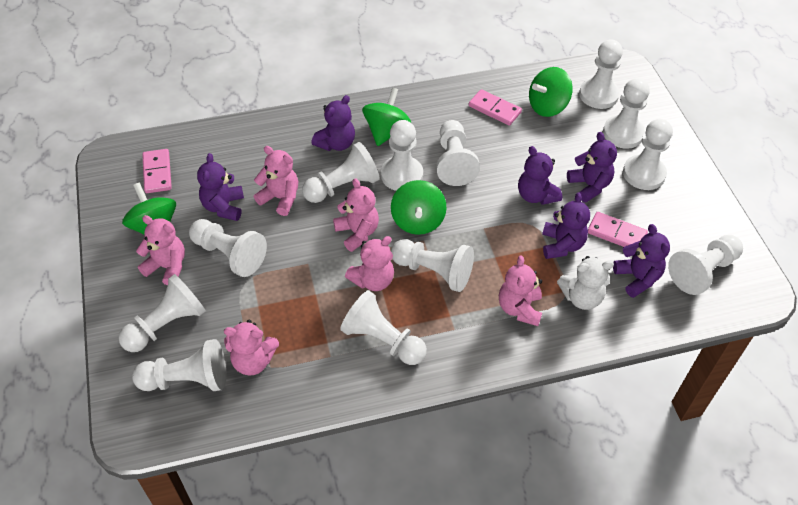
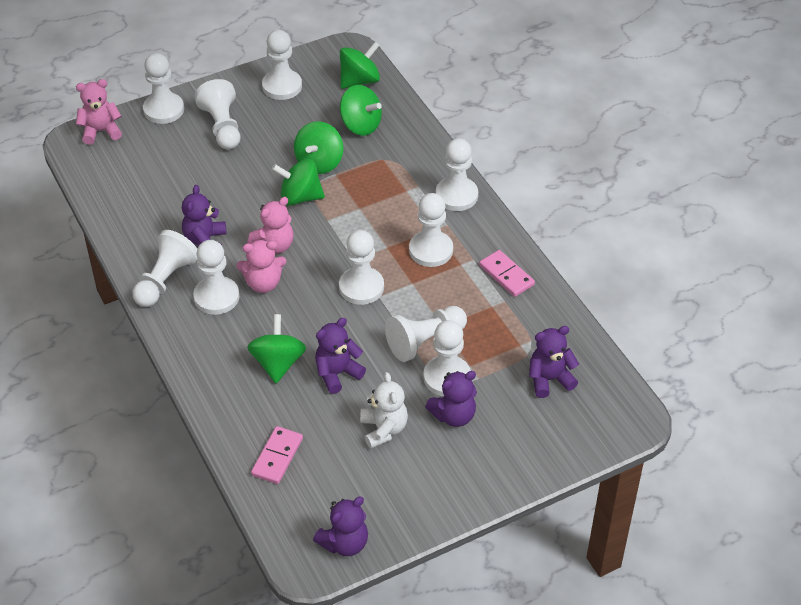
green spinning top: [122,182,176,235] [362,88,411,146] [391,180,447,235] [529,67,573,117] = 4 -> [247,314,306,383] [272,158,325,206] [294,121,343,174] [340,41,380,89] [340,85,382,136] = 5
pink domino: [142,149,172,193] [469,89,522,126] [588,212,648,247] = 3 -> [251,426,303,484] [479,250,535,297] = 2
pink teddy bear: [136,215,185,286] [224,320,279,376] [254,146,298,216] [333,178,379,252] [345,236,394,291] [499,255,542,326] = 6 -> [76,79,122,145] [236,240,286,293] [247,197,294,254] = 3
purple teddy bear: [197,153,244,221] [311,95,355,151] [518,146,562,205] [542,192,590,259] [567,132,617,203] [613,224,670,298] = 6 -> [182,185,227,248] [313,497,368,556] [315,318,366,394] [425,371,477,427] [529,326,579,398] = 5
white pawn: [119,274,206,352] [132,339,226,391] [189,219,267,277] [302,142,380,203] [340,290,427,365] [381,120,423,191] [391,239,474,292] [436,120,480,186] [579,39,623,109] [603,78,650,149] [623,119,673,190] [668,235,743,295] = 12 -> [132,230,198,307] [143,53,184,124] [193,240,239,315] [194,79,240,150] [262,30,302,100] [339,230,384,305] [385,306,467,362] [409,193,453,267] [423,320,471,396] [436,138,478,211] = 10

